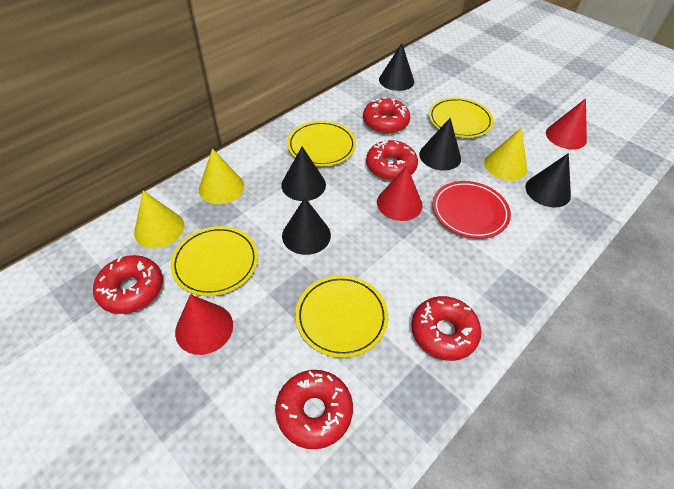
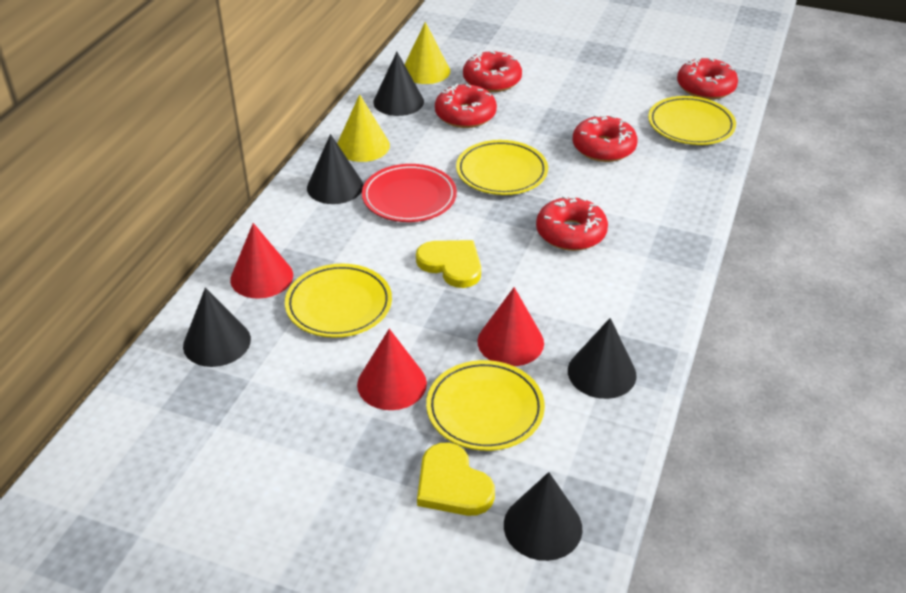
yellow cone: [134,191,185,248] [199,148,245,204] [484,127,527,181] = 3 -> [337,94,390,162] [404,22,450,84] = 2
yellow heart: none = 0 -> [416,240,481,288] [417,443,495,516] = 2

